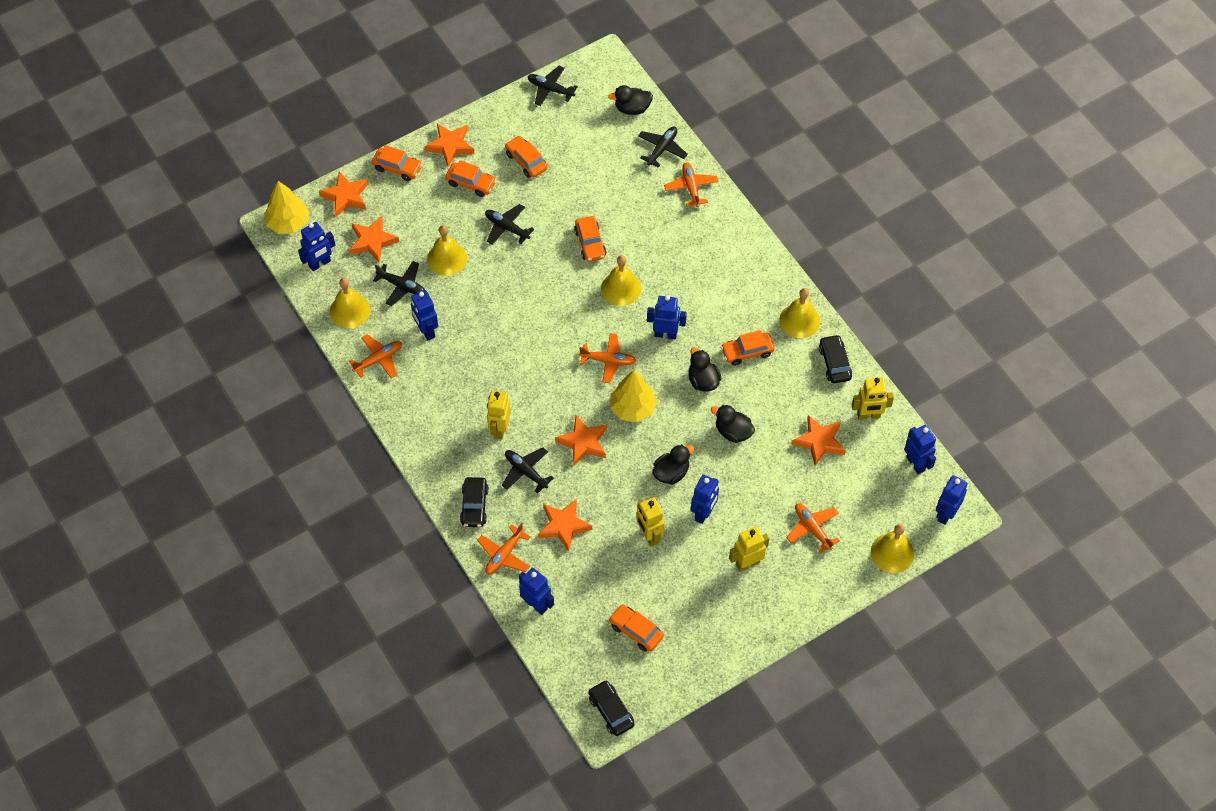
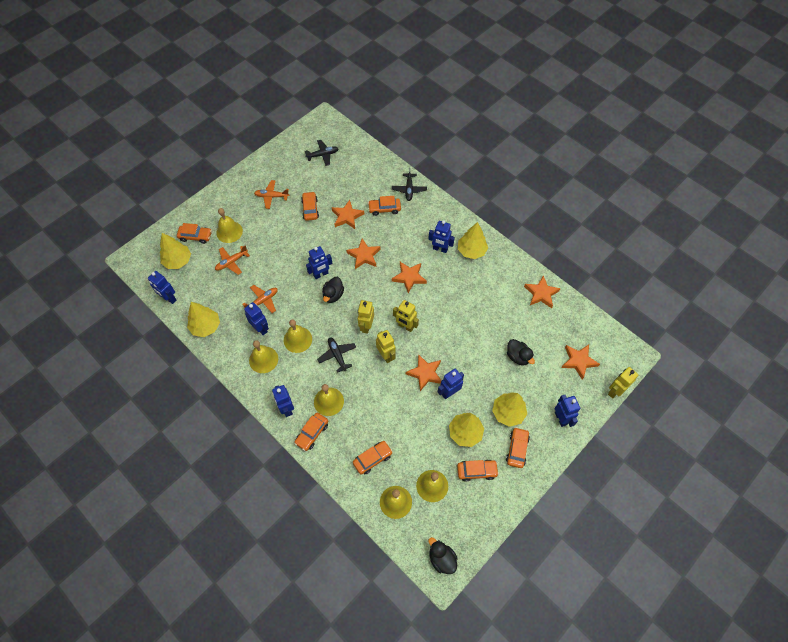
black car: [460,477,489,527] [589,680,634,736] [819,334,852,383] = 3 -> none = 0
black duck: [608,85,653,115] [653,444,694,485] [689,347,722,392] [711,405,755,443] = 4 -> [322,277,344,303] [429,537,458,574] [507,339,535,365] = 3
black plane: [373,261,425,306] [485,204,534,245] [502,447,554,494] [528,66,578,106] [638,126,688,168] = 5 -> [305,140,339,166] [317,337,356,373] [392,168,427,201] = 3
orange car: [372,145,423,181] [445,160,496,197] [505,136,547,178] [574,216,606,262] [609,604,664,652] [721,330,775,366] = 6 -> [177,223,212,244] [294,413,328,451] [301,191,319,221] [353,441,393,475] [368,196,401,216] [457,460,499,482] [506,427,530,468] = 7
orange plane: [349,334,402,378] [477,523,530,574] [579,333,636,383] [664,162,719,207] [786,503,840,553] = 5 -> [215,245,250,275] [243,285,278,313] [254,180,289,209] = 3
yellow bell: [330,278,370,328] [427,225,467,276] [601,255,641,306] [779,288,820,338] [871,524,914,573] = 5 -> [216,208,243,243] [249,340,278,373] [284,320,312,353] [314,384,344,416] [380,486,412,519] [416,470,448,502] = 6
yellow tree: [264,181,309,234] [610,370,657,422] = 2 -> [160,233,191,269] [187,302,220,337] [449,413,484,447] [458,222,488,259] [492,392,527,427] = 5

